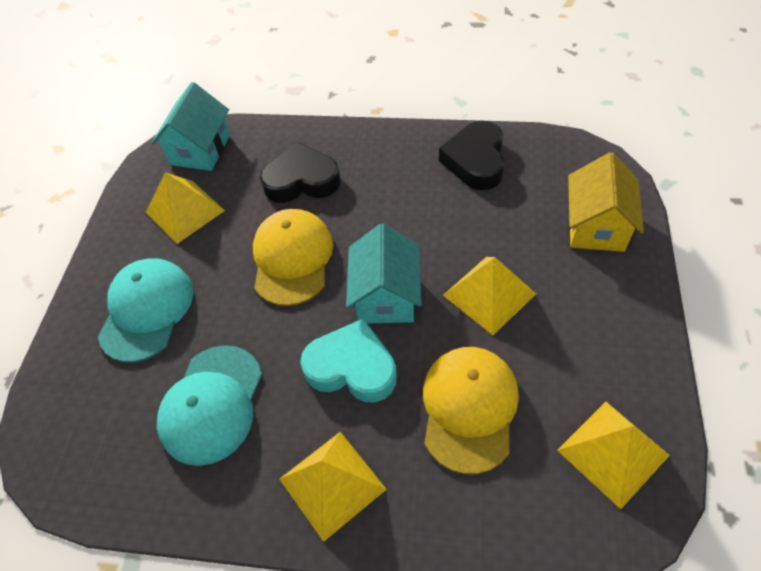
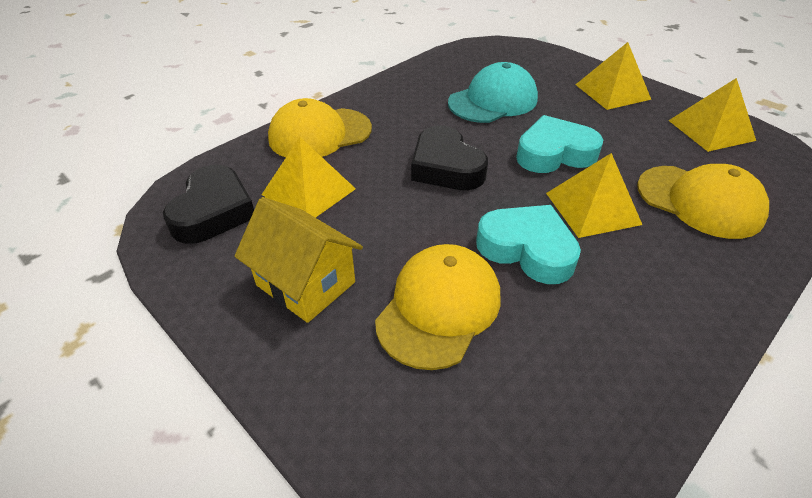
turquoise cap: [98,258,193,362] [157,345,262,466] = 2 -> [448,62,538,123] = 1
turquoise heart: [300,319,397,402] = 1 -> [476,205,581,284] [516,115,603,173] = 2
turquoise house: [151,82,230,171] [346,223,422,324] = 2 -> none = 0
yellow cap: [253,209,333,306] [423,347,519,474] = 2 -> [268,98,372,157] [375,244,500,370] [637,164,769,239] = 3

